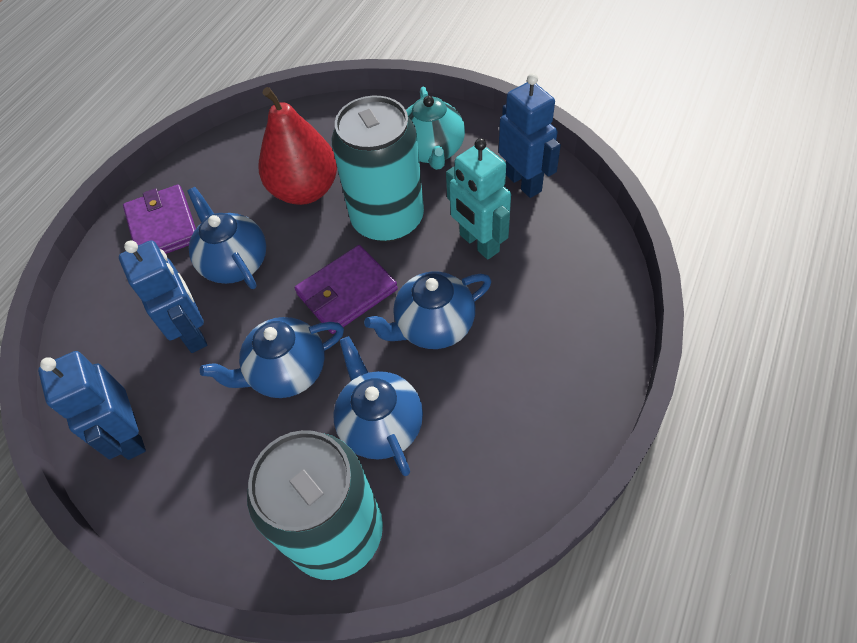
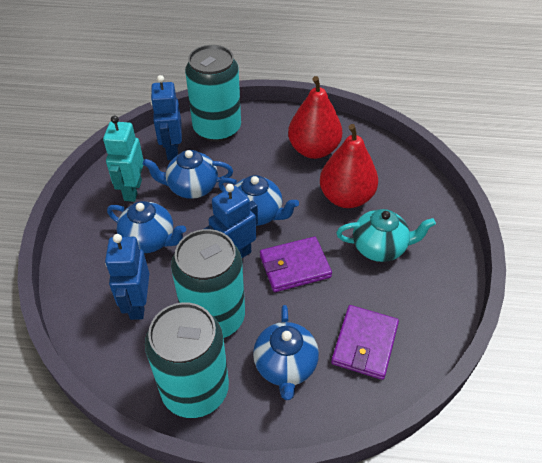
red pear: [259,87,337,205] = 1 -> [288,76,342,159] [320,124,378,208] = 2
turquoise can: [247,430,383,580] [331,96,424,242] = 2 -> [145,302,229,418] [171,229,245,338] [185,45,241,142] = 3

